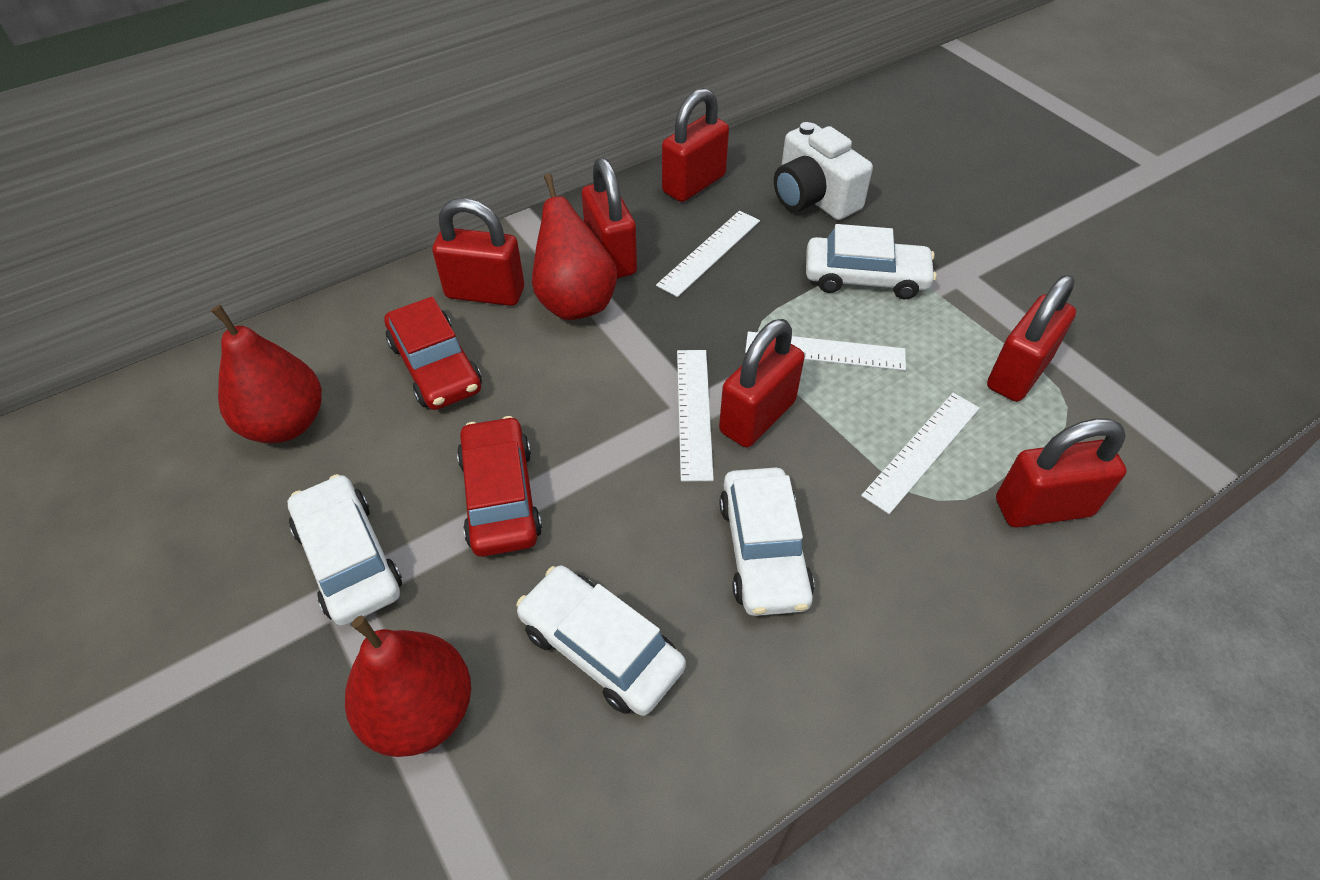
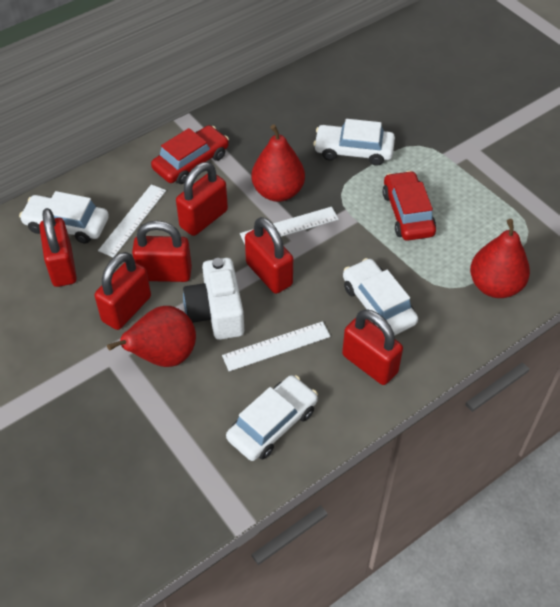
white ruler: [656,211,760,297] [677,350,714,481] [745,331,906,371] [861,393,980,514] = 4 -> [98,184,166,257] [222,321,331,371] [240,207,339,244] = 3

